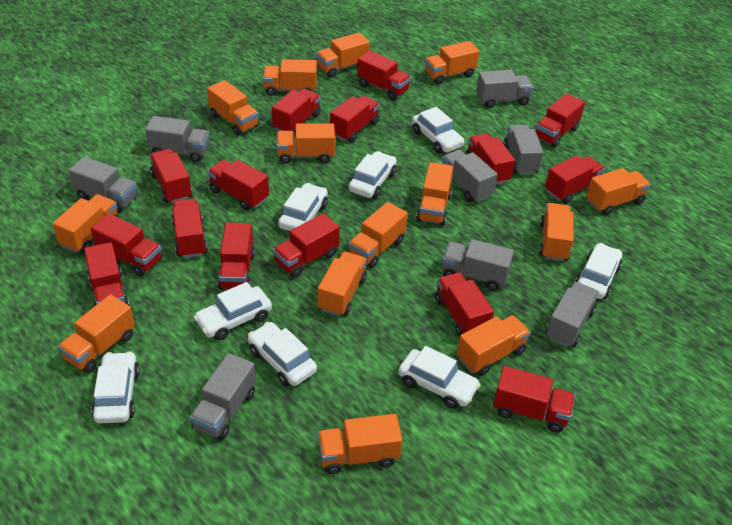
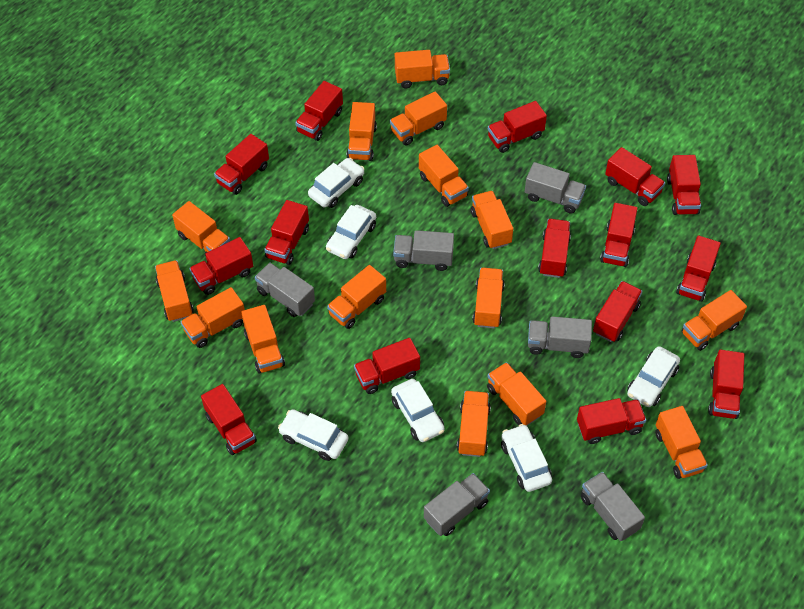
grey truck: [69,157,137,213] [145,116,209,162] [190,353,256,440] [442,150,497,202] [442,239,514,291] [476,70,533,108] [503,125,543,174] [546,282,599,347] = 8 -> [255,263,315,317] [393,230,454,271] [424,473,490,536] [525,162,586,214] [528,316,592,358] [581,472,645,541] = 6
orange truck: [52,194,119,253] [58,294,135,373] [207,80,259,135] [263,59,317,96] [277,123,335,164] [316,32,370,78] [318,252,367,316] [318,414,403,474] [348,202,408,268] [416,162,453,225] [425,41,480,84] [457,315,531,376] [539,203,574,261] [586,168,651,215] = 14 -> [155,260,194,322] [172,201,230,257] [181,287,245,348] [241,305,285,374] [327,265,386,329] [346,102,377,161] [390,92,447,145] [395,50,450,88] [419,145,469,207] [457,391,491,457] [471,191,513,249] [472,268,505,328] [487,362,546,426] [655,406,708,479] [682,290,747,351] = 15
white car: [91,351,140,423] [194,282,272,340] [248,322,317,386] [278,183,328,231] [349,151,397,199] [398,346,481,409] [412,107,464,153] [575,243,622,299] = 8 -> [278,409,348,461] [308,158,364,208] [326,205,376,259] [391,379,445,442] [501,424,552,492] [627,346,680,407] = 6

